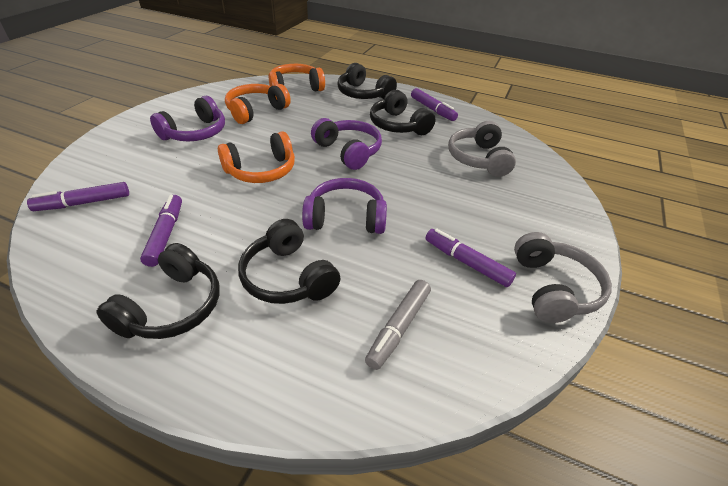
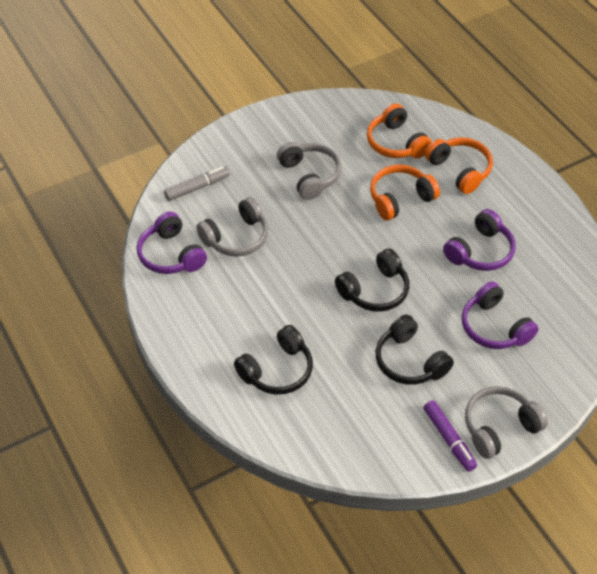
black headphones: [96,243,219,339] [238,219,341,304] [337,63,397,99] [370,90,435,135] = 4 -> [234,325,313,395] [335,249,409,312] [376,314,454,385] = 3
grey headphones: [448,121,516,177] [514,232,612,323] = 2 -> [197,197,268,257] [277,142,341,200] [465,386,548,459] = 3
purple marker: [27,182,129,211] [140,195,182,267] [411,88,458,121] [425,228,516,287] = 4 -> [423,400,477,472] = 1

